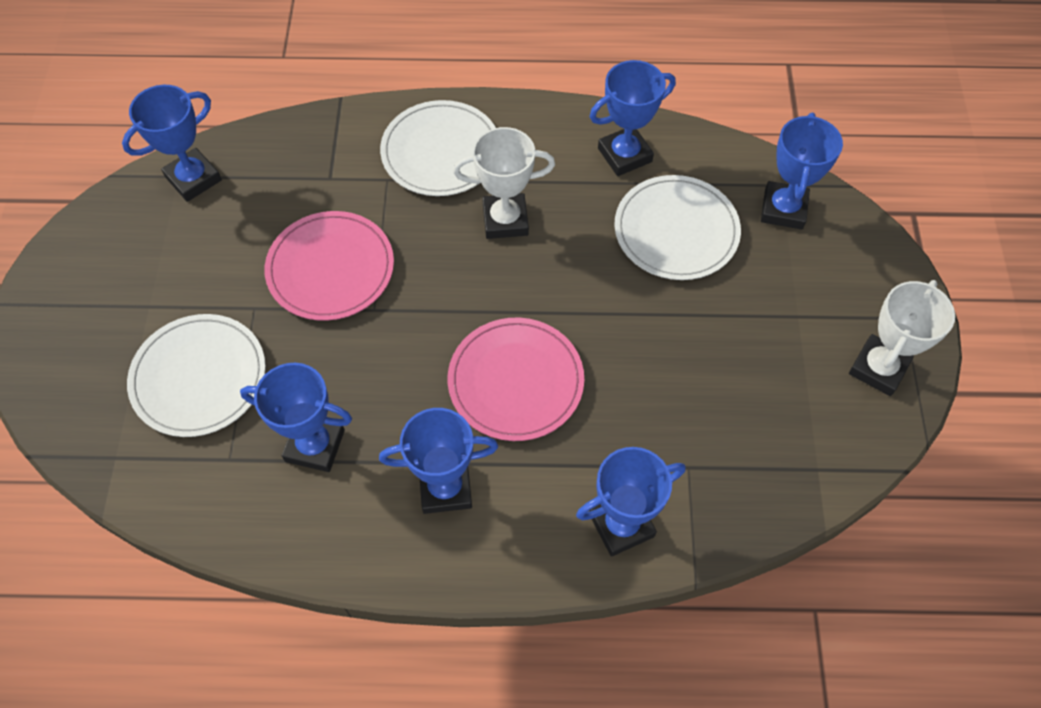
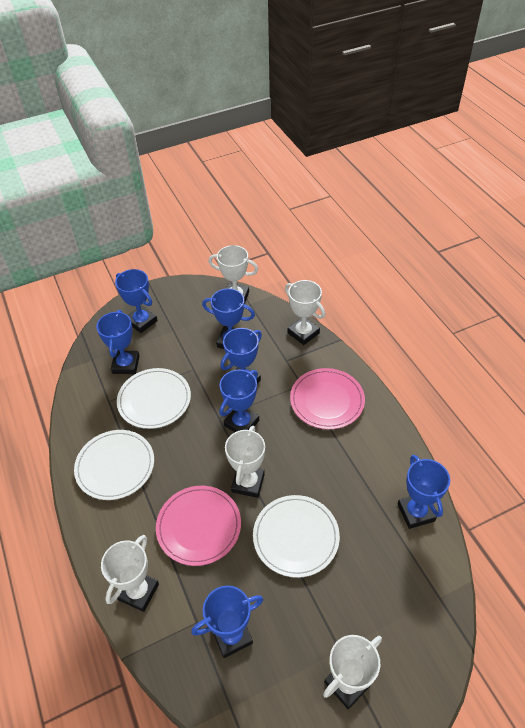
blue trophy: [122,85,222,202] [240,363,352,472] [379,408,498,514] [576,447,685,557] [590,60,676,176] [761,113,843,230] = 6 -> [96,310,139,374] [115,269,158,333] [191,585,263,658] [202,288,255,349] [219,370,259,432] [220,328,262,384] [398,455,450,529] = 7
white trophy: [453,127,555,239] [849,280,955,396] = 2 -> [101,535,159,612] [208,245,258,304] [225,426,265,498] [285,280,325,345] [323,635,382,709] = 5

